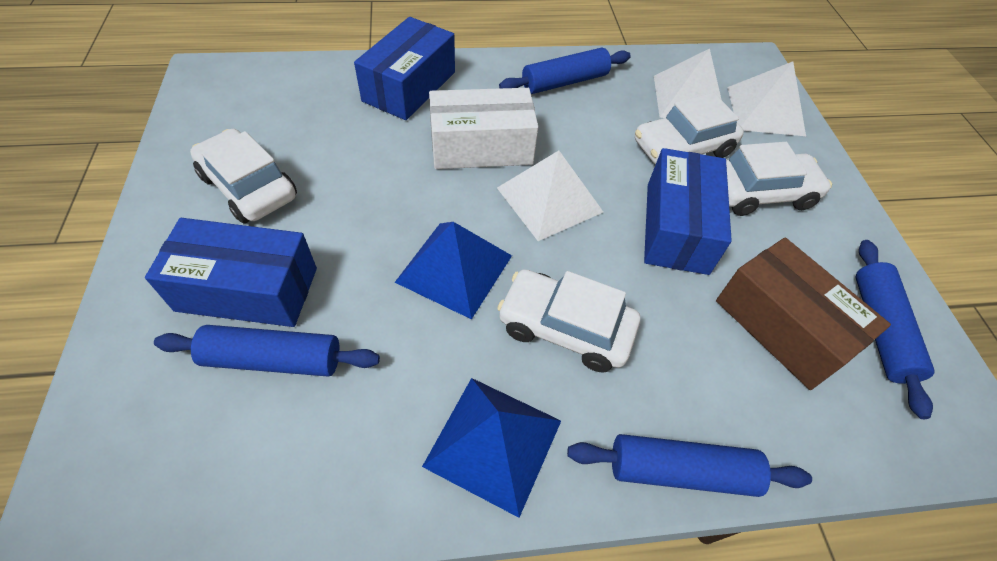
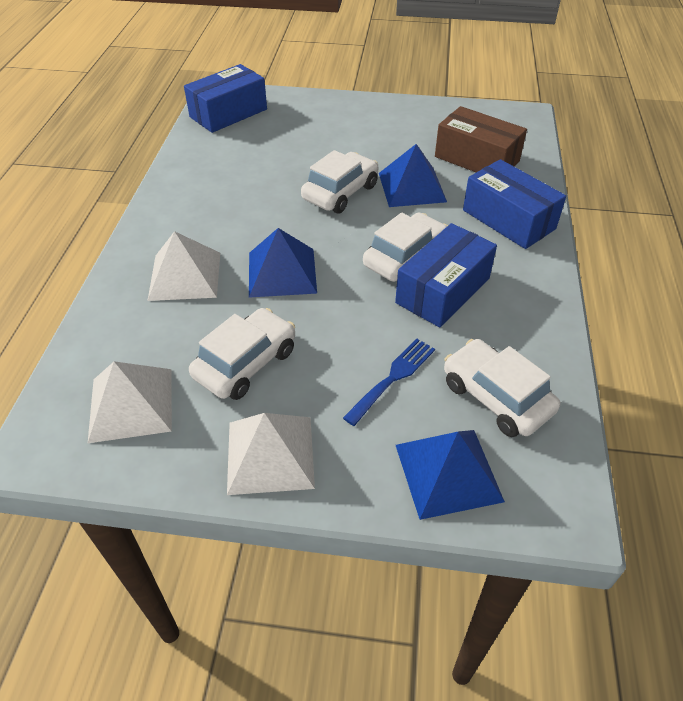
blue fork: none = 0 -> [343,338,435,426] = 1
blue pyramid: [395,222,512,319] [422,378,561,518] = 2 -> [249,228,317,298] [379,144,447,207] [396,430,505,520] = 3
blue rolling pin: [154,325,380,377] [499,48,631,94] [567,434,812,497] [855,240,935,419] = 4 -> none = 0
white box: [429,88,538,169] = 1 -> none = 0

